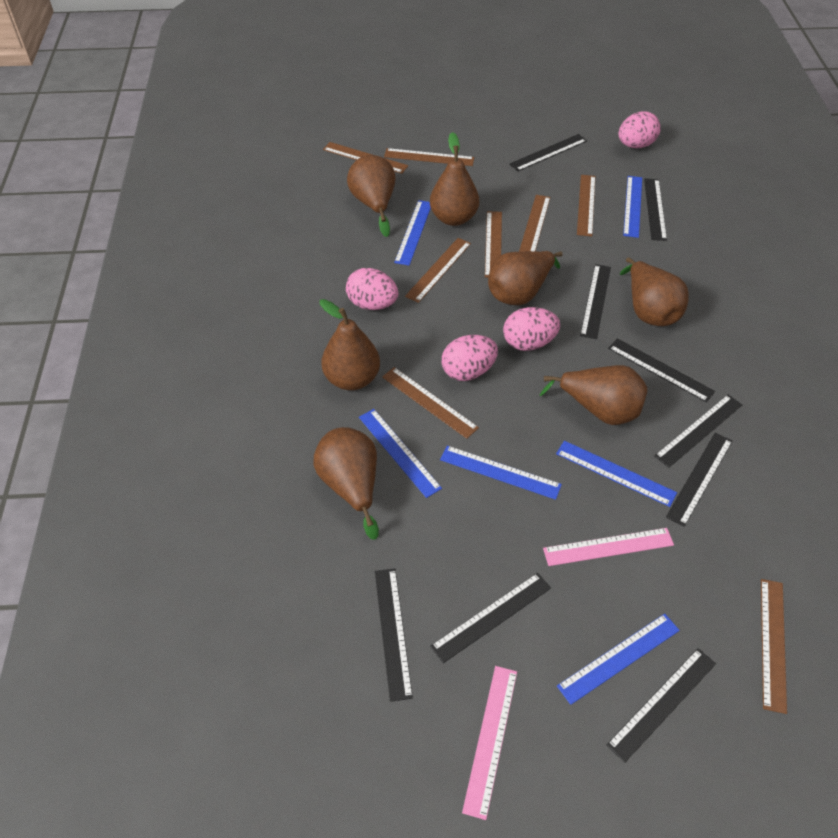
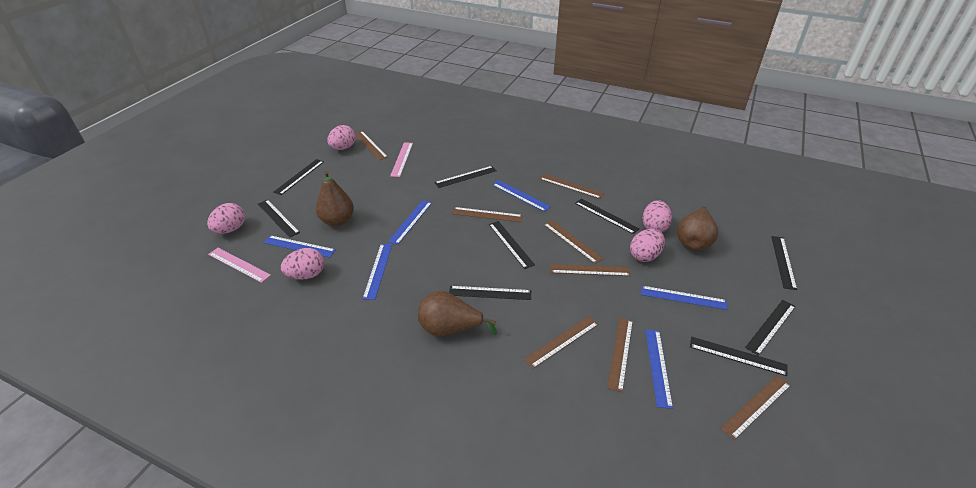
brown pear: [313,427,379,540] [320,299,380,390] [347,155,396,237] [430,132,479,226] [488,251,563,305] [540,365,647,425] [620,257,689,326] = 7 -> [316,171,354,226] [418,291,497,337] [677,206,718,250] = 3
pink egg: [346,268,398,310] [442,335,498,381] [503,307,560,351] [618,111,661,148] = 4 -> [207,203,245,234] [281,248,324,280] [327,125,356,150] [630,229,665,262] [643,200,672,232] = 5

